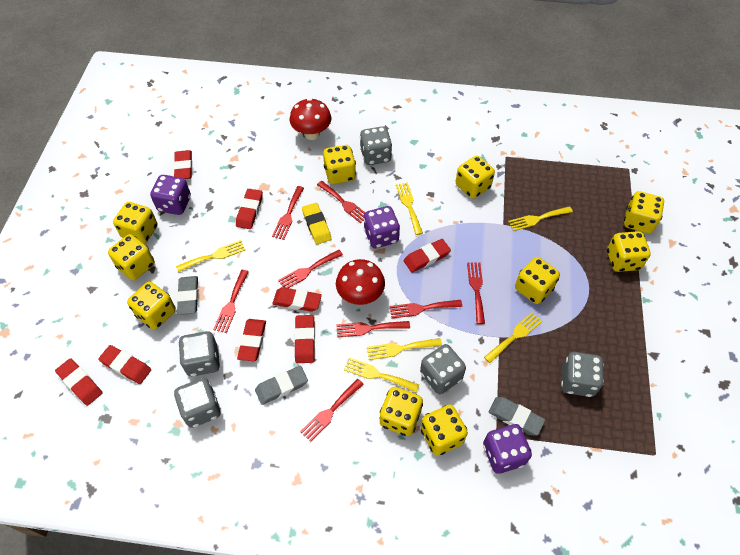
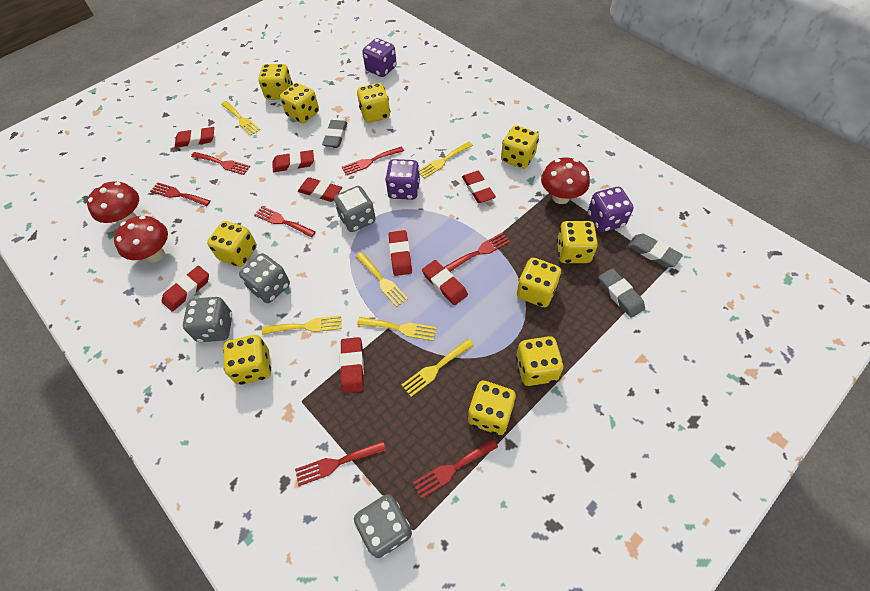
grey dice: [174,378,221,428] [178,331,220,376] [360,126,392,165] [420,344,466,394] [561,352,604,397] = 5 -> [183,297,232,342] [239,253,290,303] [334,186,376,232] [354,494,412,558] = 4
red fork: [213,270,249,333] [272,186,304,240] [278,250,343,288] [300,379,364,442] [317,181,365,223] [336,321,410,337] [390,300,462,318] [467,262,485,324] = 8 -> [150,182,211,206] [191,152,250,175] [254,206,316,237] [295,441,386,486] [342,146,404,175] [413,438,498,499] [444,233,510,272] = 7
red mushroom: [290,98,331,140] [336,259,385,305] = 2 -> [87,181,139,224] [114,216,168,262] [541,157,590,204] = 3
yellow eraser: [302,203,331,244] = 1 -> none = 0

